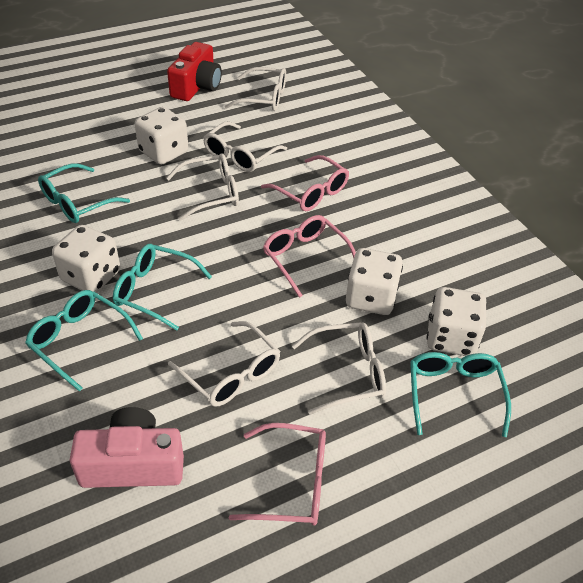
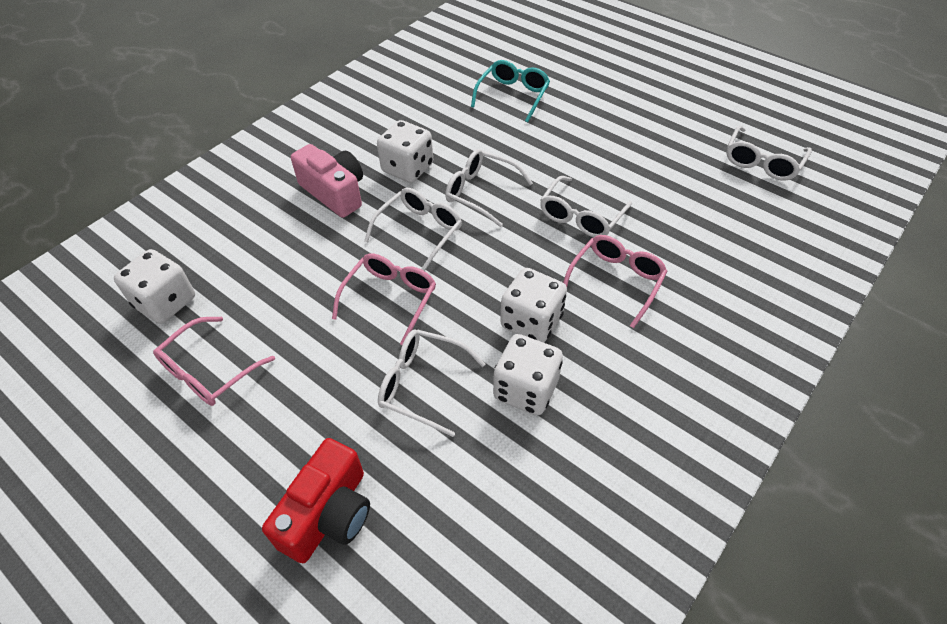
turquoise glasses: [25,290,143,392] [38,163,130,223] [113,244,212,331] [410,352,511,437] = 4 -> [471,60,550,122] = 1

